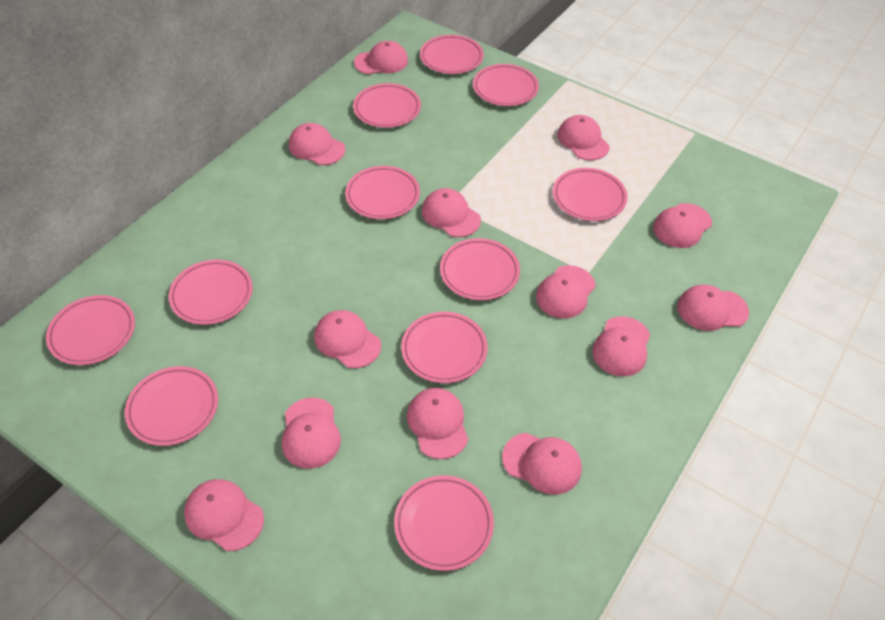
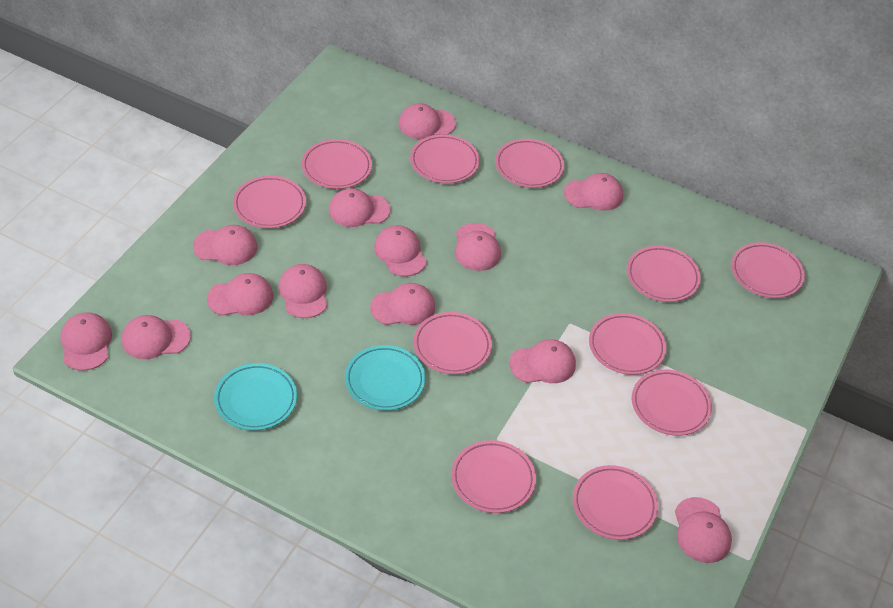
turquoise plate: none = 0 -> [214,363,297,431] [345,345,425,411] = 2

